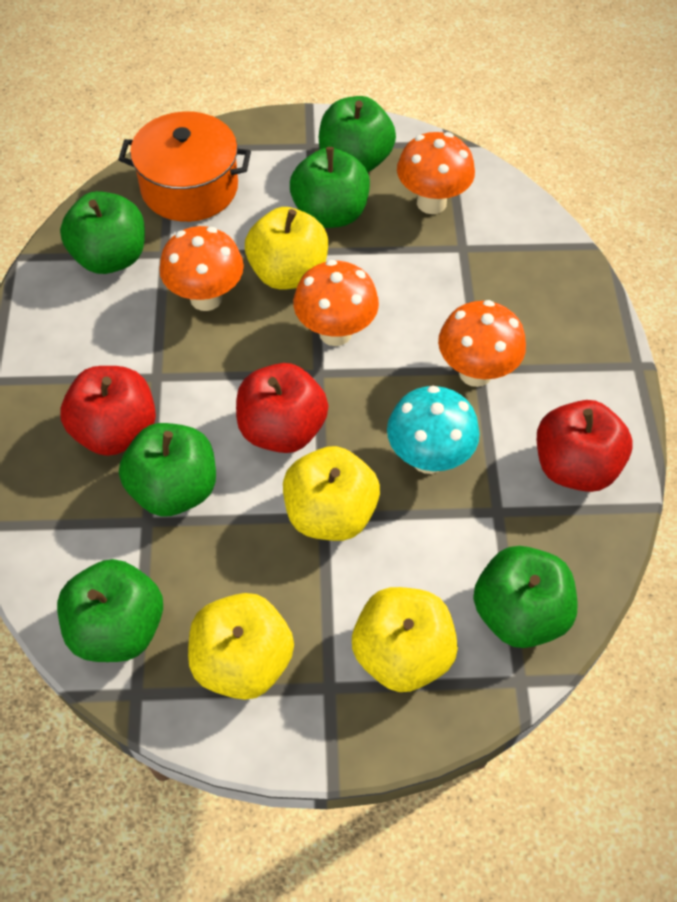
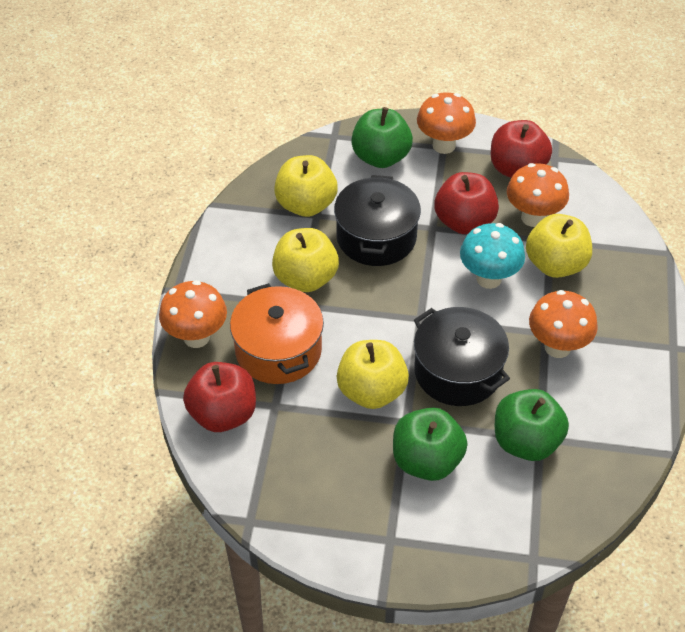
black pot: none = 0 -> [334,175,421,266] [414,307,510,406] = 2
green apple: [57,559,163,662] [60,191,145,274] [119,423,216,517] [290,147,370,228] [319,96,396,172] [473,546,578,648] = 6 -> [351,107,413,168] [393,407,468,481] [495,389,569,461] = 3

